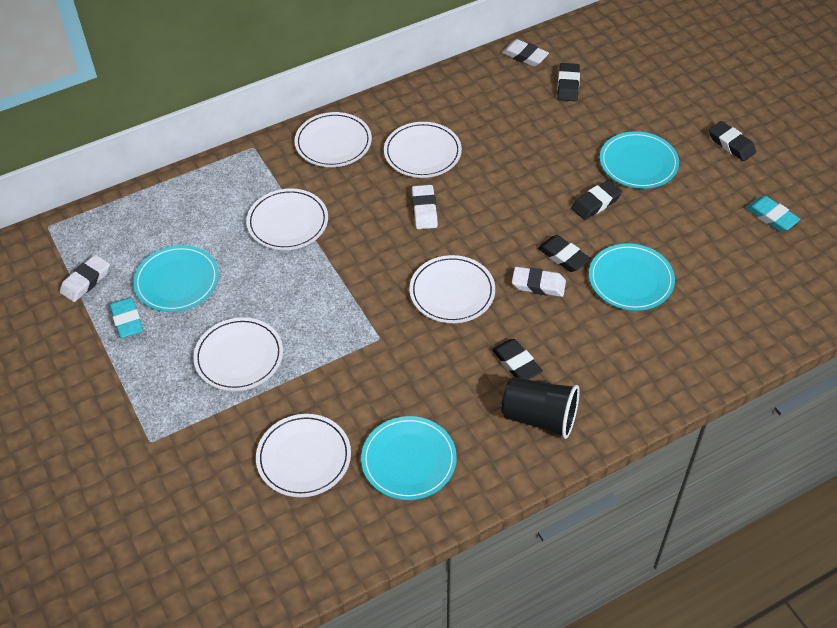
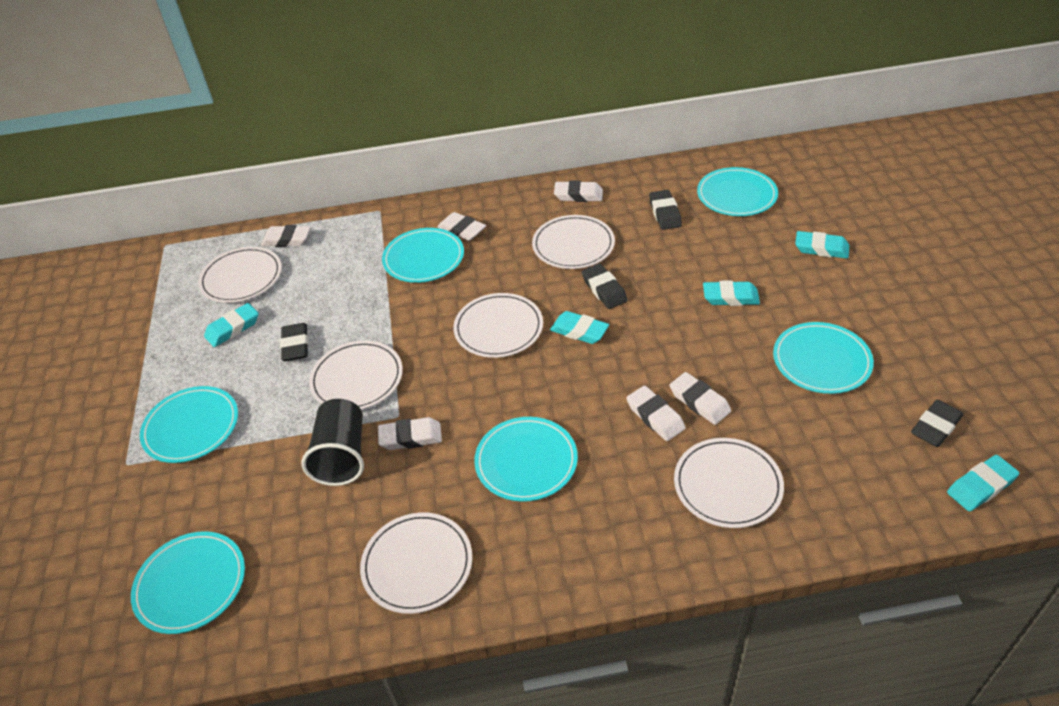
black eraser: [492,339,543,380] [538,235,591,272] [557,63,580,101] [571,180,622,220] [709,121,756,161] = 5 -> [280,323,308,361] [582,264,628,309] [649,190,682,230] [911,400,963,447] = 4
turquoise eraser: [110,297,143,338] [746,196,800,232] = 2 -> [204,303,259,347] [550,311,609,344] [703,281,760,306] [795,231,849,259] [947,455,1019,511] = 5
turquoise plate: [133,245,219,312] [361,416,457,500] [589,243,675,311] [600,131,679,189] = 4 -> [131,531,245,634] [140,386,238,463] [382,228,464,283] [474,417,578,502] [697,167,778,216] [773,322,874,394] = 6
white eraser: [60,254,110,302] [412,185,438,229] [502,39,549,67] [512,267,566,297] = 4 -> [261,225,311,247] [378,417,442,450] [437,212,486,241] [554,181,603,202] [626,386,685,441] [670,372,731,425] = 6

